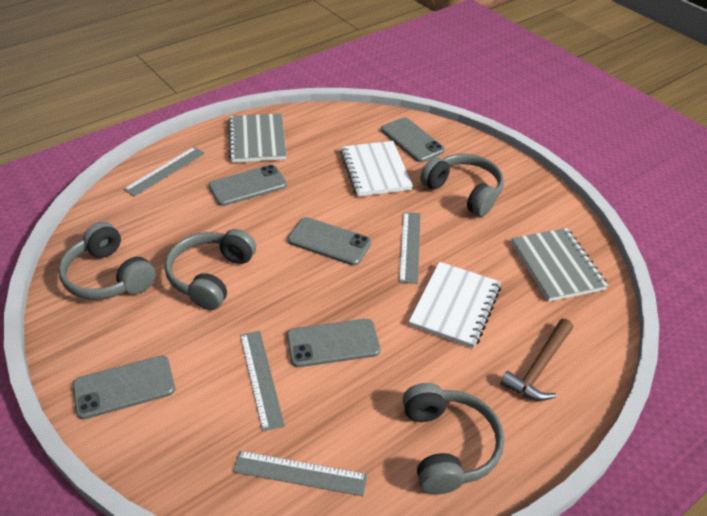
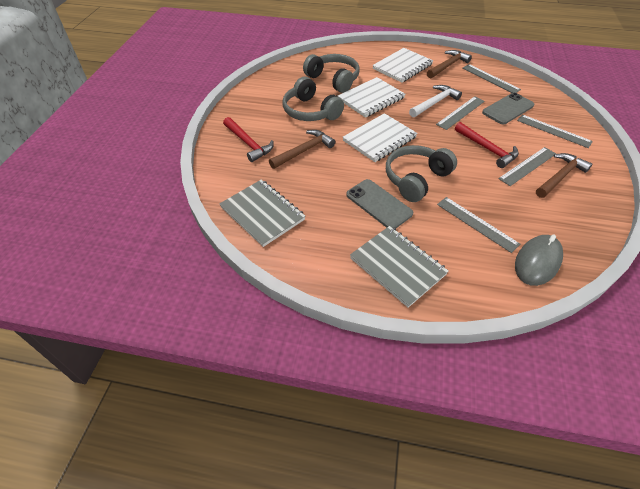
brown hammer: [500,319,573,401] = 1 -> [269,130,335,169] [427,50,472,79] [536,153,592,198] = 3
grey headphones: [58,222,156,300] [165,229,256,310] [403,383,504,494] [420,154,504,217] = 4 -> [283,77,344,121] [303,54,360,93] [386,145,457,202] = 3
grey mouse: none = 0 -> [515,234,563,286] = 1
grey phone: [72,355,175,419] [209,165,287,206] [287,319,380,367] [288,217,371,266] [381,117,445,162] = 5 -> [346,179,413,228] [482,93,534,124] = 2
grey ruler: [124,147,205,197] [233,451,367,496] [240,331,285,431] [399,212,420,284] = 4 -> [436,96,485,130] [437,197,520,253] [463,64,521,93] [498,147,556,186] [517,114,593,148] = 5
red hammer: none = 0 -> [223,117,274,162] [455,122,519,168] = 2
white hammer: none = 0 -> [409,85,462,117] = 1
white notebook: [340,141,413,197] [409,262,501,348] = 2 -> [338,77,405,118] [343,113,417,162] [373,48,433,83] = 3

